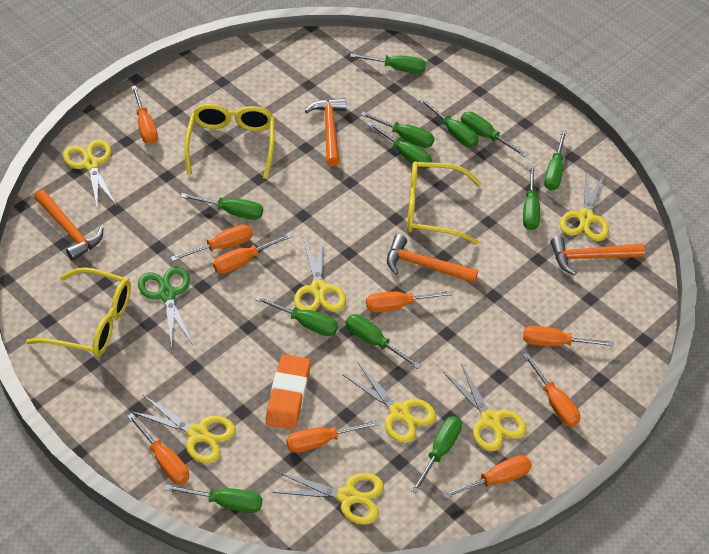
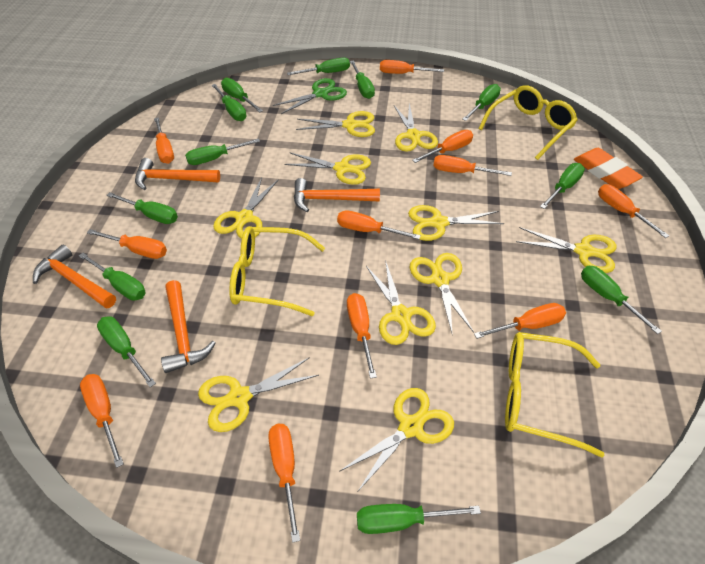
orange screwdriver: [127,413,189,485] [131,86,158,144] [171,224,253,261] [213,233,292,274] [286,420,379,453] [366,290,453,312] [443,455,532,499] [523,326,613,347] [523,353,580,427] = 9 -> [80,374,124,468] [87,229,167,259] [154,117,174,164] [268,424,300,543] [337,210,421,239] [347,293,377,379] [380,60,444,74] [412,130,473,163] [433,155,512,176] [474,303,566,339] [598,184,669,238] = 11
yellow scissors: [63,140,117,209] [132,395,236,464] [272,472,384,525] [294,238,346,312] [342,362,436,443] [443,363,526,451] [560,172,609,241] = 7 -> [198,357,319,432] [213,177,278,239] [284,153,371,185] [296,111,375,137] [339,388,454,491] [366,260,436,345] [394,104,438,152] [408,205,504,241] [410,253,474,333] [516,227,617,273] = 10

